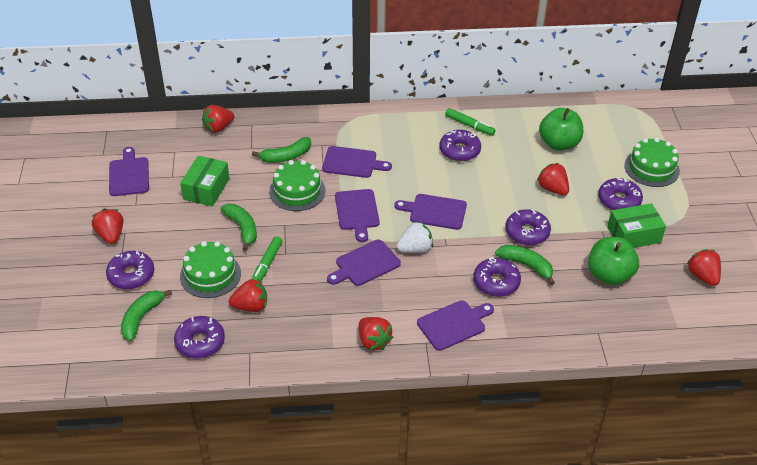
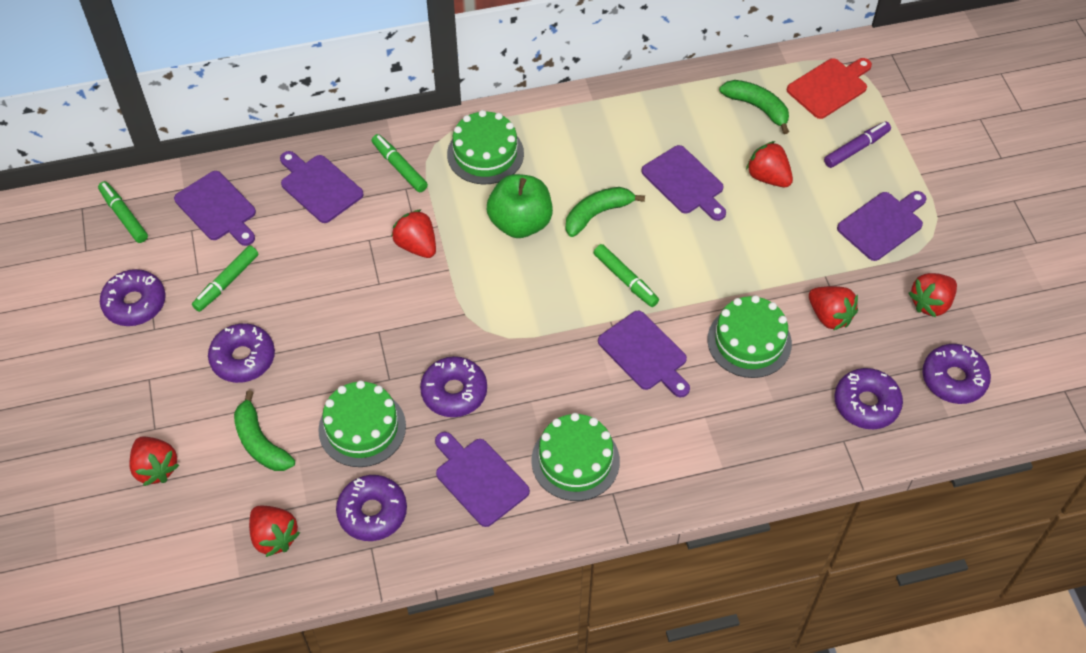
green apple: [539,108,583,151] [588,237,639,285] = 2 -> [487,174,553,238] = 1
green banana: [121,290,172,341] [221,204,257,251] [252,137,311,163] [495,245,555,285] = 4 -> [234,390,295,471] [566,187,645,237] [719,80,789,134] = 3
green box: [180,156,229,207] [607,203,666,248] = 2 -> none = 0
green cake: [180,241,241,298] [269,160,325,211] [624,138,680,187] = 3 -> [318,380,406,467] [447,110,524,184] [531,413,620,501] [707,295,792,378] = 4
green marker: [252,236,283,282] [445,108,496,136] = 2 -> [98,181,148,243] [192,246,258,312] [371,134,428,192] [594,244,659,307] = 4
purple marker: none = 0 -> [824,121,891,168] = 1
red cutting board: none = 0 -> [787,58,872,119] = 1
white strawberry: [397,221,433,253] = 1 -> none = 0

